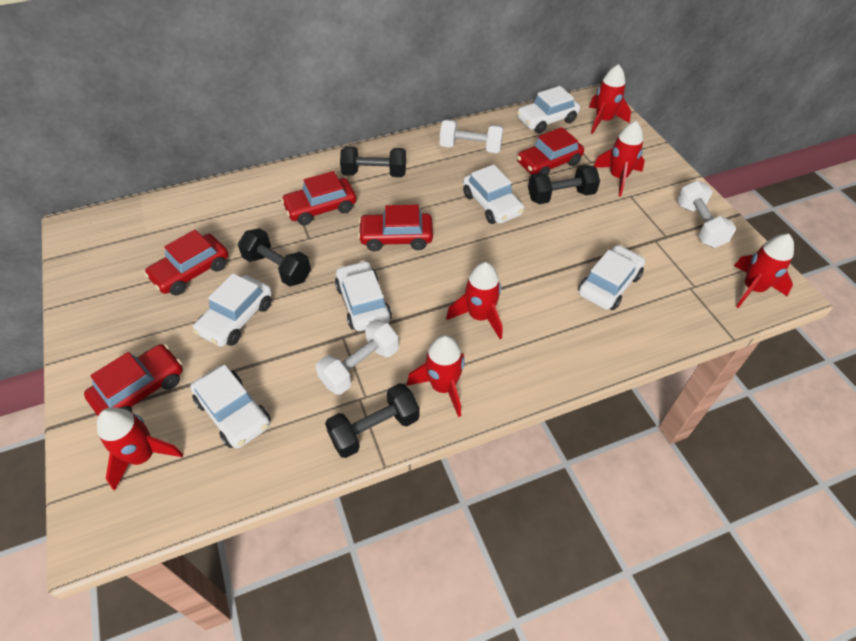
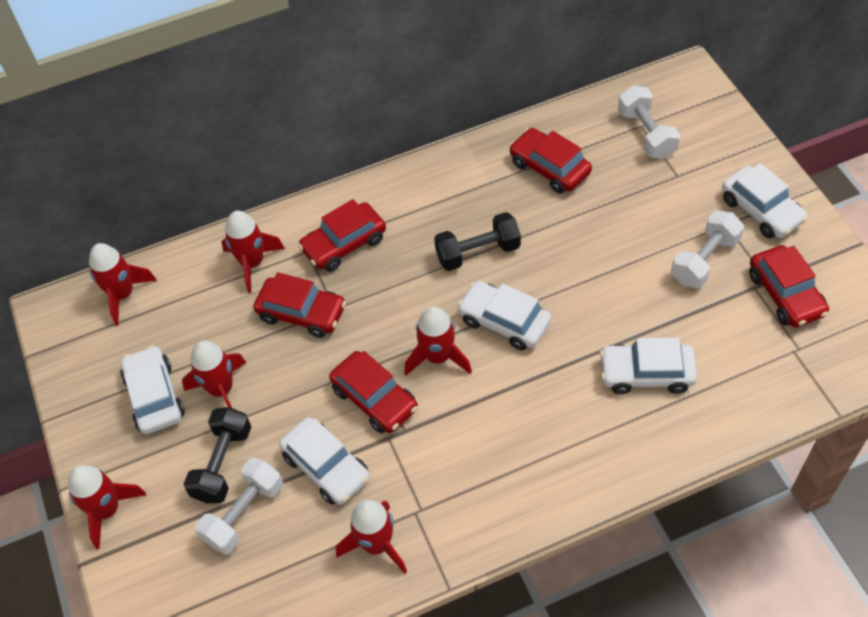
black dumbbell: [238,228,311,287] [325,383,420,458] [340,146,406,177] [528,165,600,204] = 4 -> [184,407,251,503] [434,212,521,271] = 2
white car: [190,365,271,449] [193,273,272,347] [335,261,392,331] [463,164,524,224] [517,86,580,133] [578,245,645,310] = 6 -> [121,345,185,434] [279,417,370,505] [457,281,551,351] [600,338,697,394] [722,163,808,239] = 5

